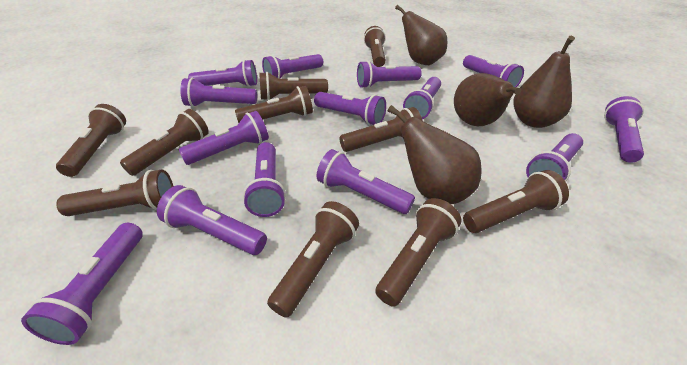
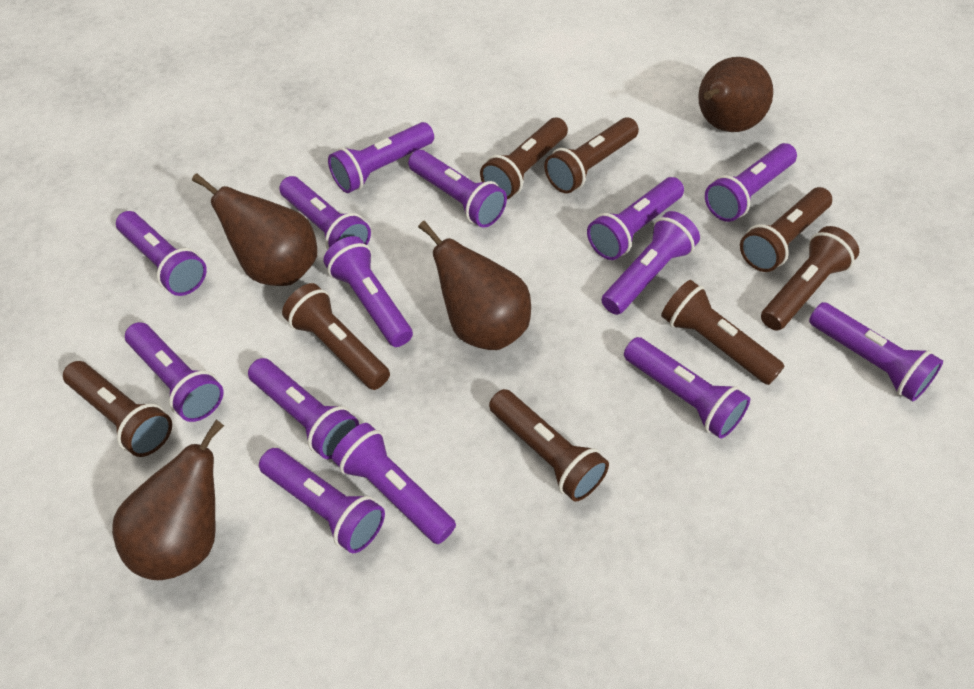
brown flashlight: [56,104,126,177] [56,169,173,216] [120,109,209,176] [235,86,313,123] [259,72,328,100] [267,201,359,318] [339,107,423,152] [364,26,386,67] [375,198,462,307] [463,170,569,233] = 10 -> [63,361,172,457] [282,283,390,390] [480,118,568,199] [489,389,609,502] [544,117,639,194] [661,280,785,385] [740,187,832,272] [761,226,859,331] = 8

